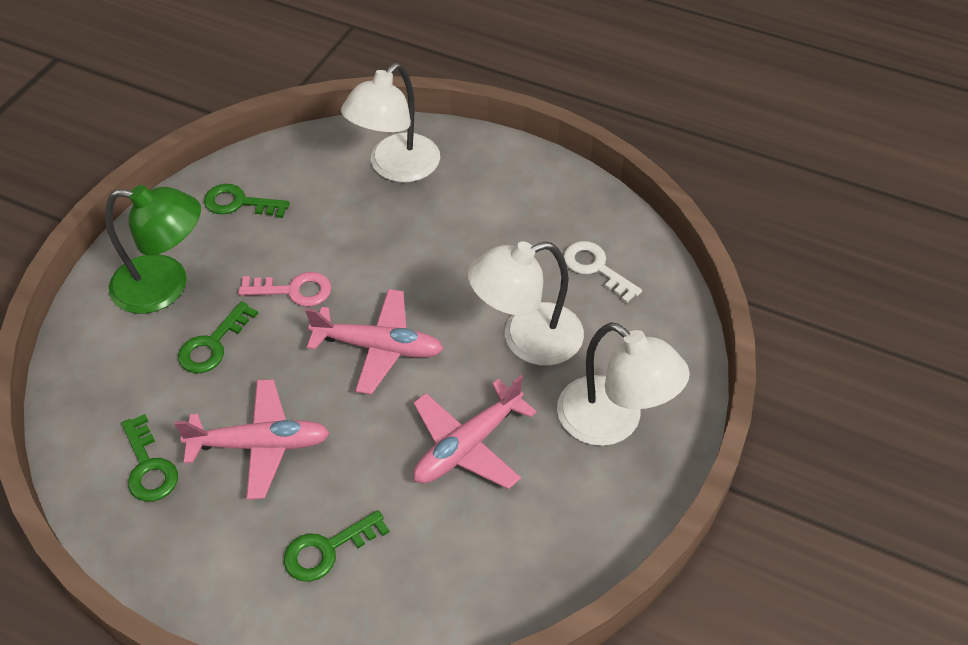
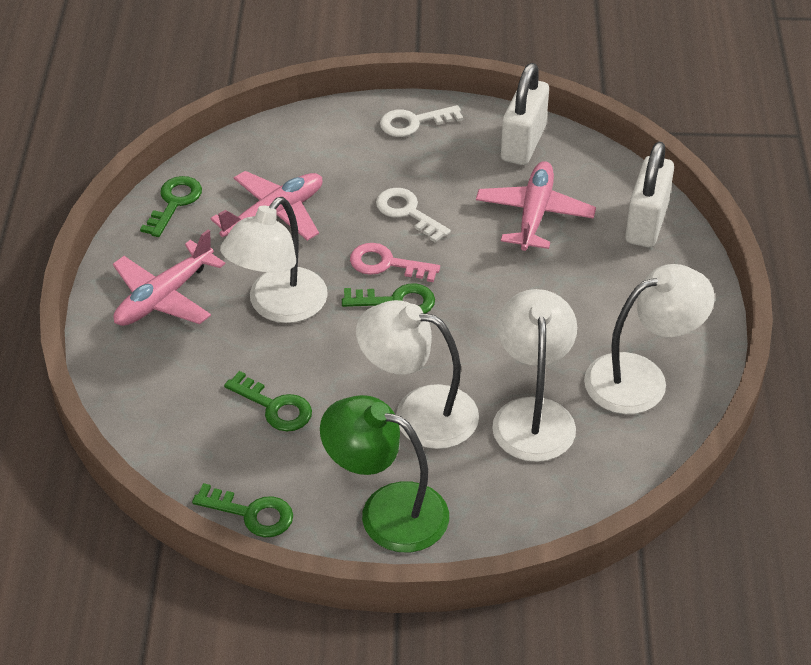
white key: [563,241,642,303] = 1 -> [376,188,451,243] [380,105,463,137] = 2
white lamp: [341,63,440,183] [468,241,584,366] [557,322,690,446] = 3 -> [220,197,328,323] [356,300,479,449] [492,289,577,462] [584,264,714,414] = 4
white padlock: none = 0 -> [501,63,549,165] [625,142,674,248] = 2

